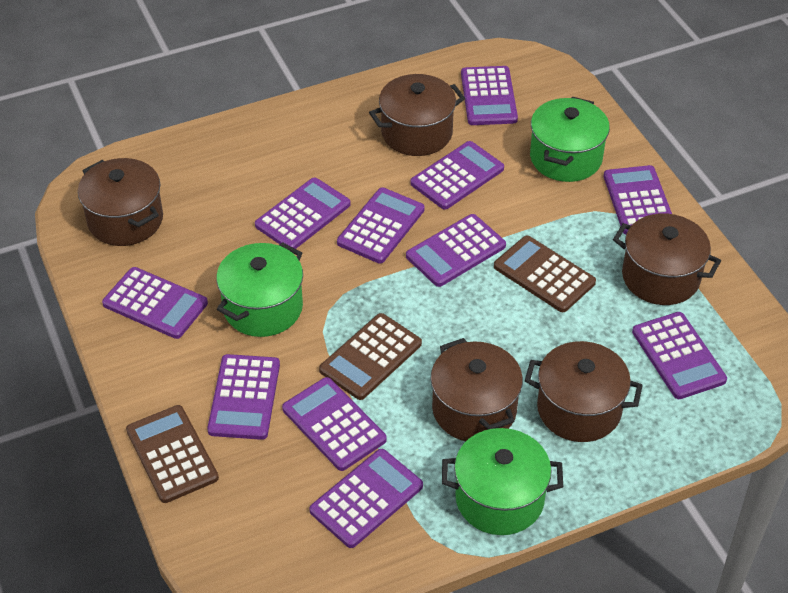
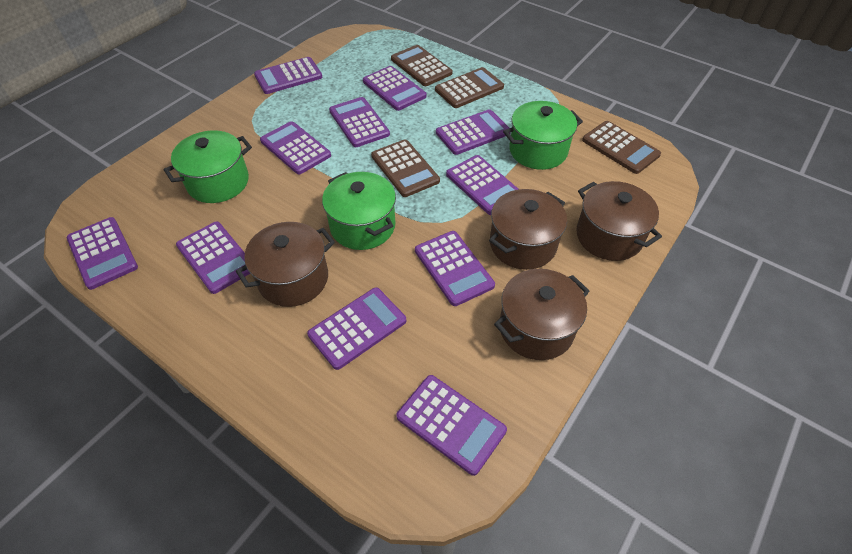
brown calculator: [126,405,219,503] [319,313,422,400] [494,236,596,312] = 3 -> [371,139,440,197] [391,45,452,86] [435,67,504,108] [582,121,661,174] = 4
brown pot: [78,158,163,246] [369,74,465,156] [431,338,523,441] [525,341,643,442] [613,213,721,305] = 5 -> [236,222,335,307] [489,189,567,270] [494,269,590,360] [576,181,662,261] = 4

